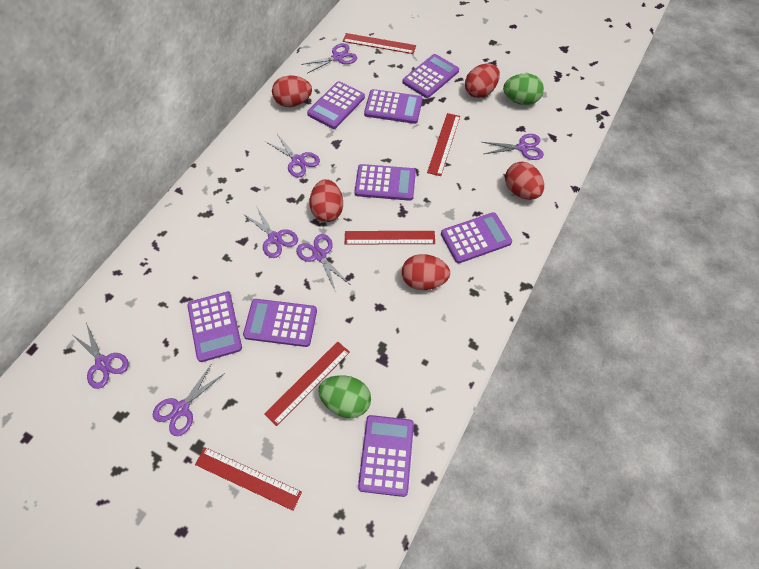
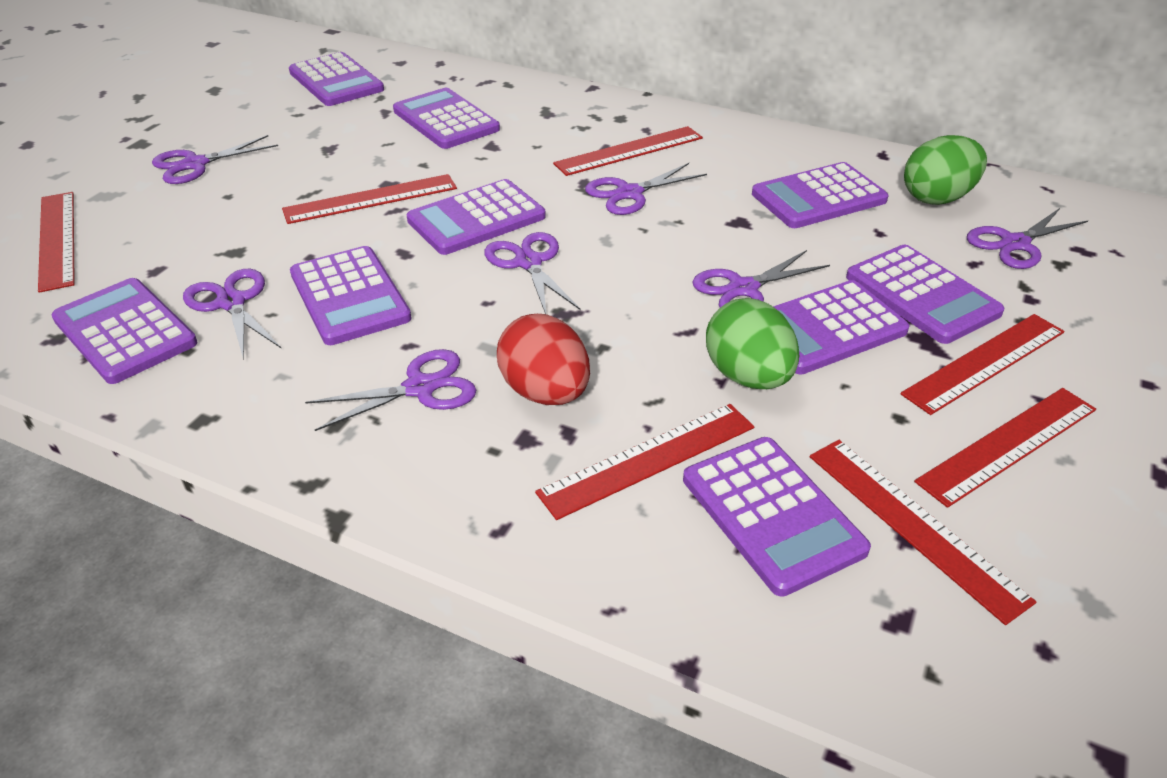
purple calculator: [187,292,242,362] [243,299,317,347] [307,81,365,129] [355,164,416,201] [358,415,414,497] [364,89,423,124] [403,54,459,98] [441,212,512,263] = 8 -> [51,278,197,384] [289,52,384,106] [290,246,412,345] [393,88,500,149] [407,179,546,255] [683,437,871,597] [752,162,889,228] [773,280,909,375] [846,245,1004,344] = 9
red egg: [272,75,312,107] [309,179,343,222] [402,254,450,290] [465,63,500,98] [505,162,544,200] = 5 -> [497,314,590,405] = 1
red ruler: [195,447,302,511] [264,341,350,426] [343,33,416,54] [345,231,435,244] [427,113,460,176] = 5 -> [38,192,75,293] [282,174,457,224] [535,404,754,520] [553,126,703,176] [810,440,1036,625] [900,314,1065,415] [914,388,1096,508] = 7

